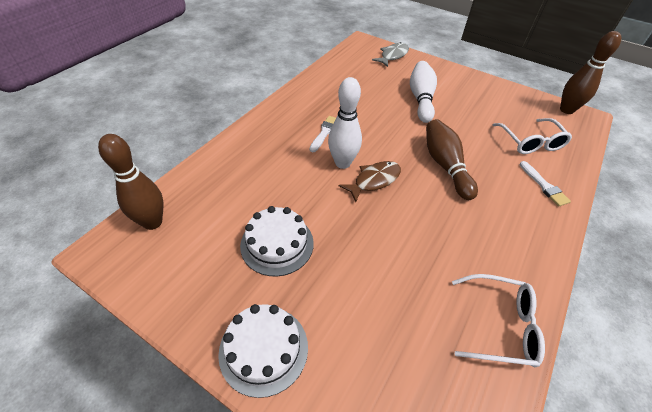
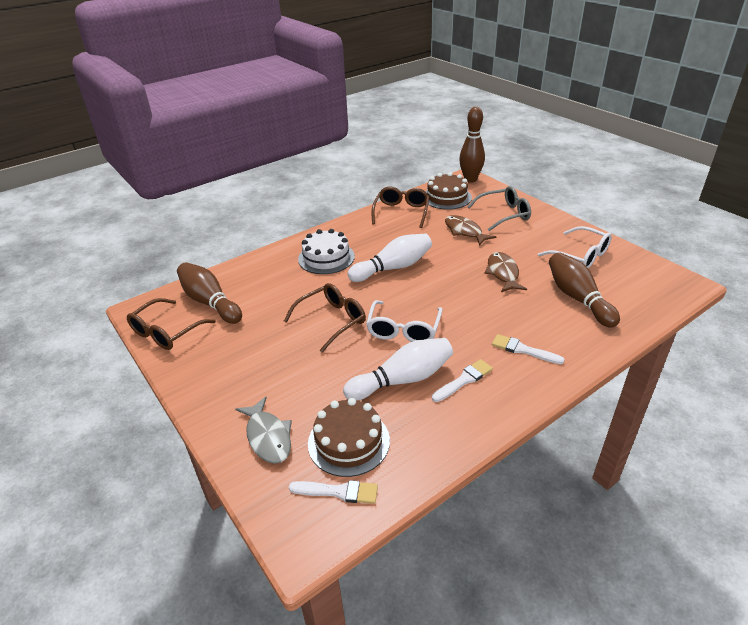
brown cake: none = 0 -> [308,398,390,477] [425,172,472,210] = 2
brown fish: [339,161,401,202] = 1 -> [445,215,496,246] [484,252,527,292] = 2
brown glasses: none = 0 -> [127,298,216,350] [284,283,366,353] [372,187,429,228] = 3
grey glasses: none = 0 -> [468,186,531,231] = 1
white brush: [310,116,336,152] [520,161,571,207] = 2 -> [289,480,378,504] [432,359,493,402] [492,334,565,364] = 3
white cake: [218,304,308,398] [240,206,314,276] = 2 -> [298,229,355,274] = 1

